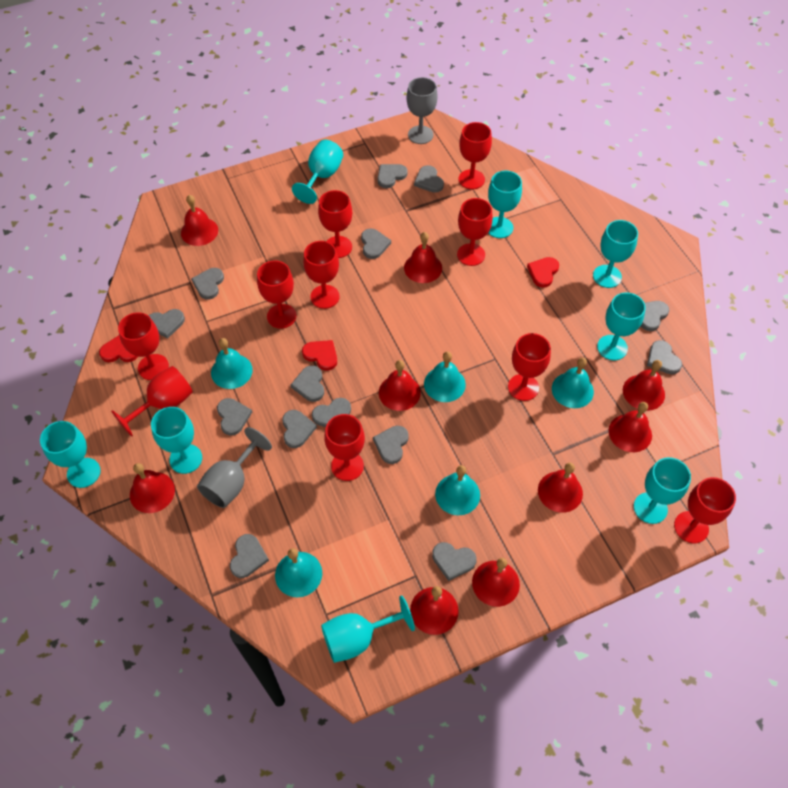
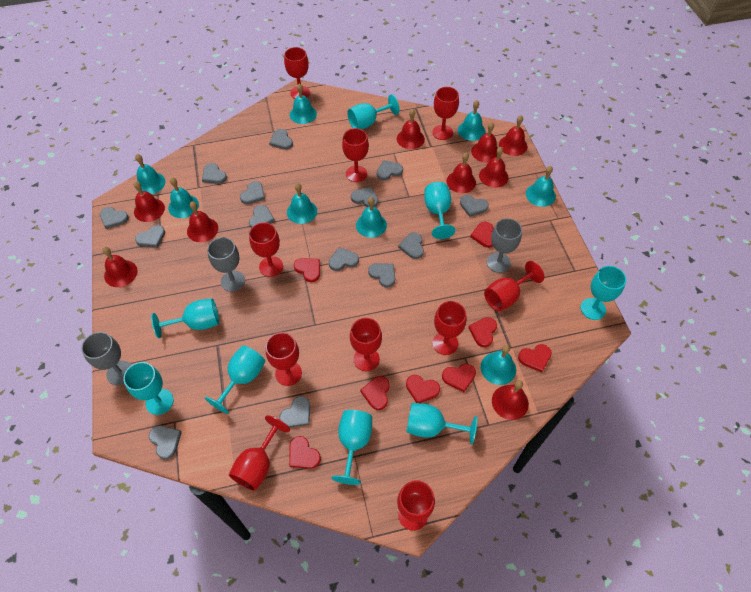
grey goblet: [197,427,272,508] [406,77,438,144] = 2 -> [81,332,132,385] [207,237,245,292] [487,218,522,273] = 3
red heart: [99,335,138,362] [302,340,337,371] [527,257,559,288] = 3 -> [289,436,321,469] [294,258,320,282] [360,376,390,410] [406,375,440,403] [442,364,476,392] [468,317,497,347] [470,222,493,248] [518,344,552,372] = 8
turquoise bell: [211,338,253,389] [275,548,322,597] [424,351,466,402] [435,465,480,515] [552,358,594,408] = 5 -> [135,154,166,194] [168,178,199,218] [287,183,317,224] [290,84,317,124] [356,197,387,238] [458,100,486,141] [481,345,516,385] [526,166,556,207] = 8

